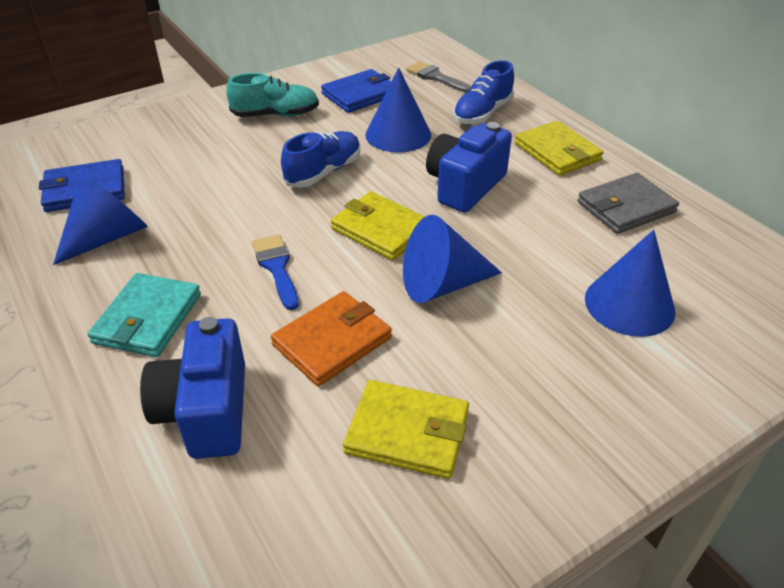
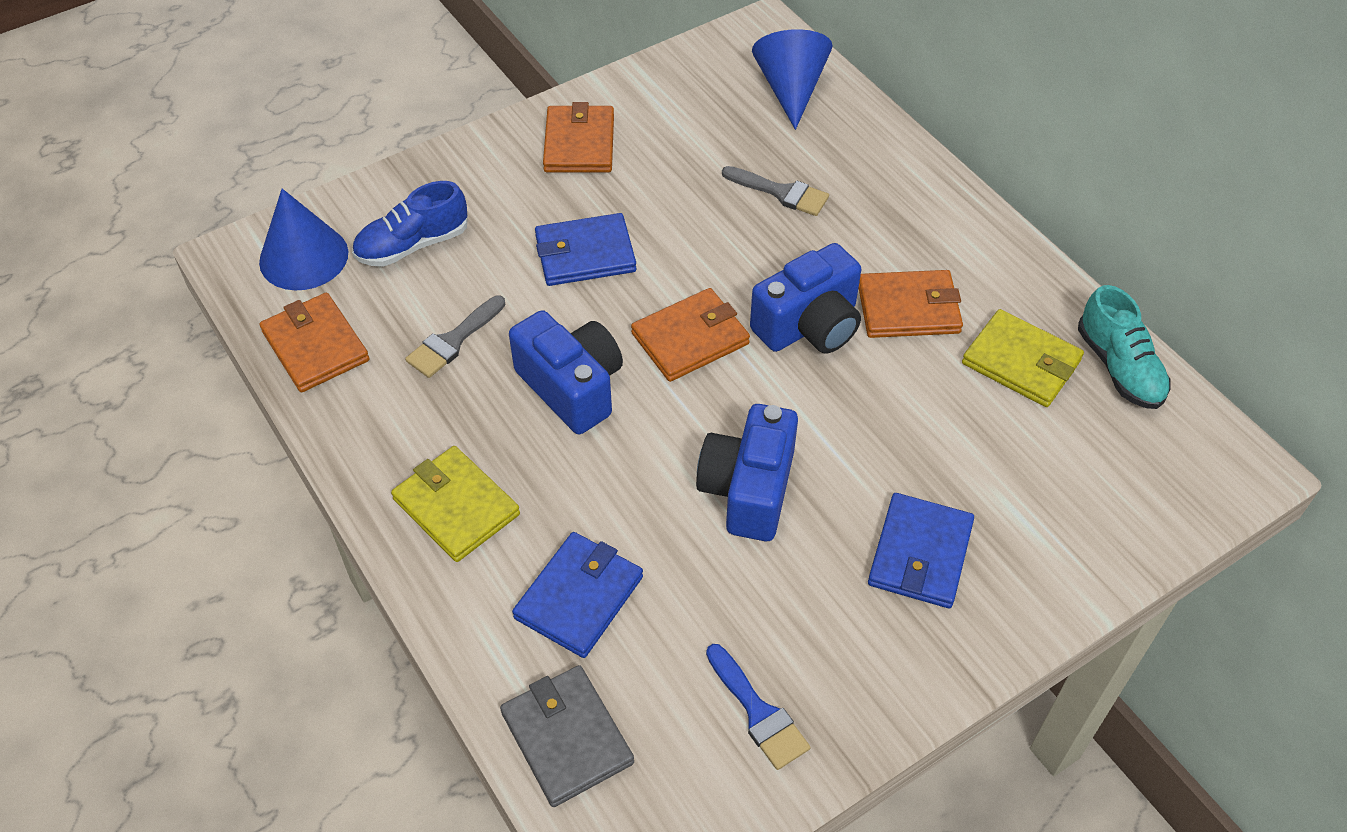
blue camera: [140,317,245,459] [426,122,512,212] = 2 -> [509,310,623,434] [696,404,798,541] [750,243,861,353] = 3
blue cone: [53,171,148,265] [365,68,431,153] [403,215,502,303] [585,230,675,337] = 4 -> [259,189,348,290] [752,29,833,130] = 2
blue shoe: [281,131,360,188] [453,60,514,124] = 2 -> [352,181,468,266] = 1
blue wallet: [39,159,125,212] [321,69,391,113] = 2 -> [512,532,643,658] [535,213,637,286] [868,493,974,608] = 3
grey brush: [406,61,472,93] = 1 -> [405,296,506,378] [722,166,829,216] = 2
orange wallet: [271,291,392,386] = 1 -> [260,293,370,392] [543,102,614,172] [631,288,750,382] [859,270,963,338] = 4
turquoise wallet: [88,273,201,357] = 1 -> none = 0
yellow wallet: [331,191,425,260] [343,380,469,479] [515,121,604,176] = 3 -> [391,446,520,562] [962,309,1084,407] = 2

